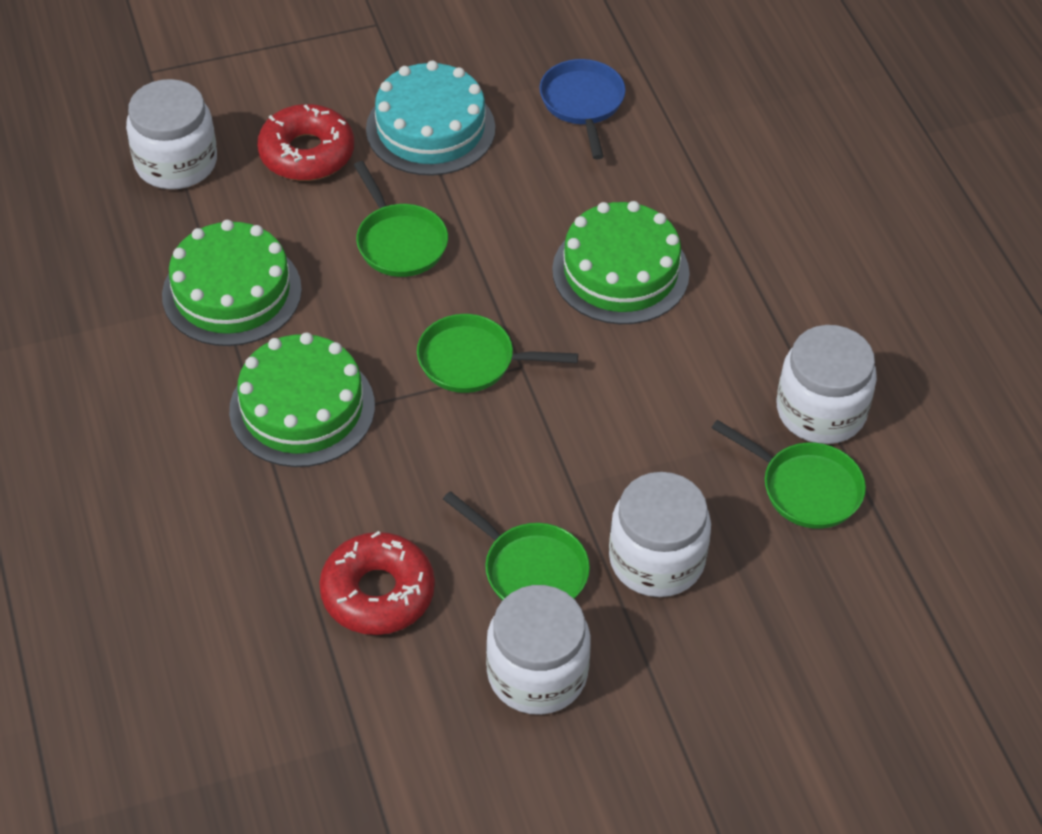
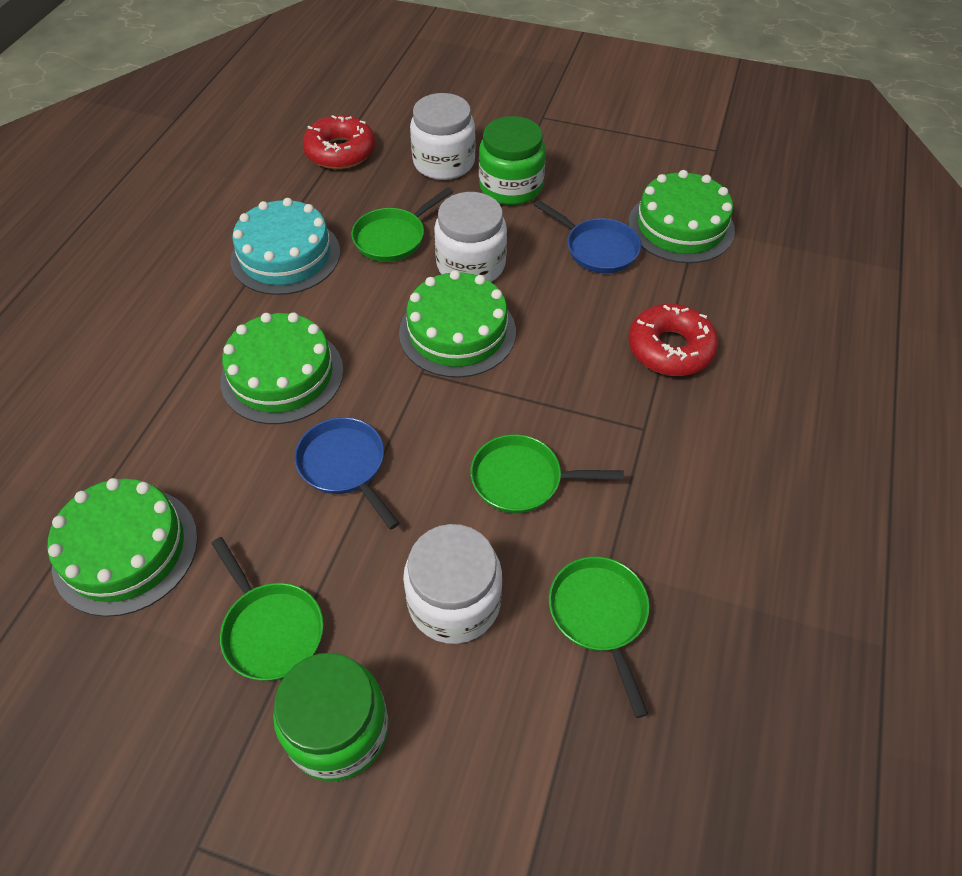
blue pan: [540,59,626,159] = 1 -> [294,417,399,529] [534,200,641,273] = 2
green cake: [162,220,302,346] [229,333,375,467] [552,201,690,324] = 3 -> [48,478,198,617] [220,312,344,424] [399,270,516,378] [628,170,735,263] = 4
green jar: none = 0 -> [273,653,388,781] [479,116,546,205] = 2
white jar: [126,79,217,189] [486,585,591,715] [609,472,711,597] [777,325,877,444] = 4 -> [403,524,502,644] [410,93,476,180] [434,192,507,282] = 3

